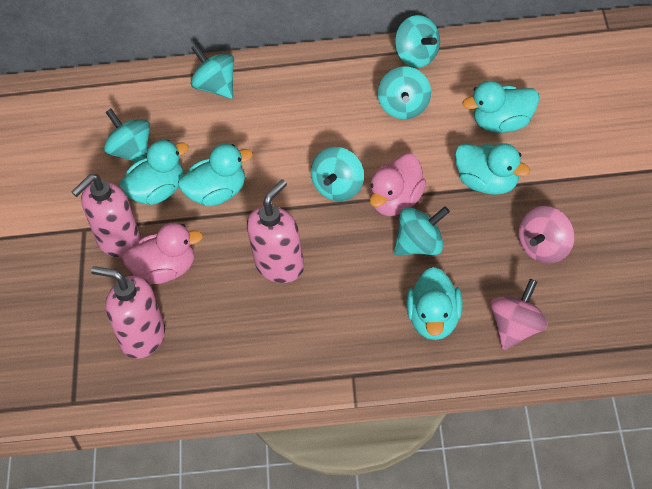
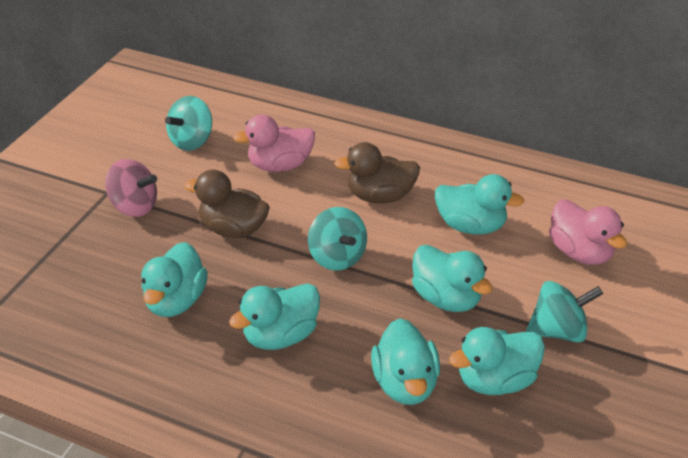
brown duck: none = 0 -> [184,170,270,238] [334,142,420,203] = 2
pink soap dispenser: [72,174,141,258] [91,266,165,359] [247,179,304,283] = 3 -> none = 0
pink spinning top: [490,279,548,350] [518,206,574,264] = 2 -> [105,159,157,217] = 1
turquoise duck: [119,140,189,205] [178,144,253,206] [406,267,463,340] [455,143,530,195] [462,81,539,133] = 5 -> [141,242,208,317] [229,283,320,350] [371,318,440,405] [412,245,493,312] [435,174,524,235] [449,327,545,395] = 6
turquoise spinning top: [104,109,150,162] [191,44,234,99] [311,147,364,201] [378,67,431,119] [394,206,450,255] [395,15,440,68] = 6 -> [165,96,212,151] [308,207,367,270] [526,281,603,343] = 3

